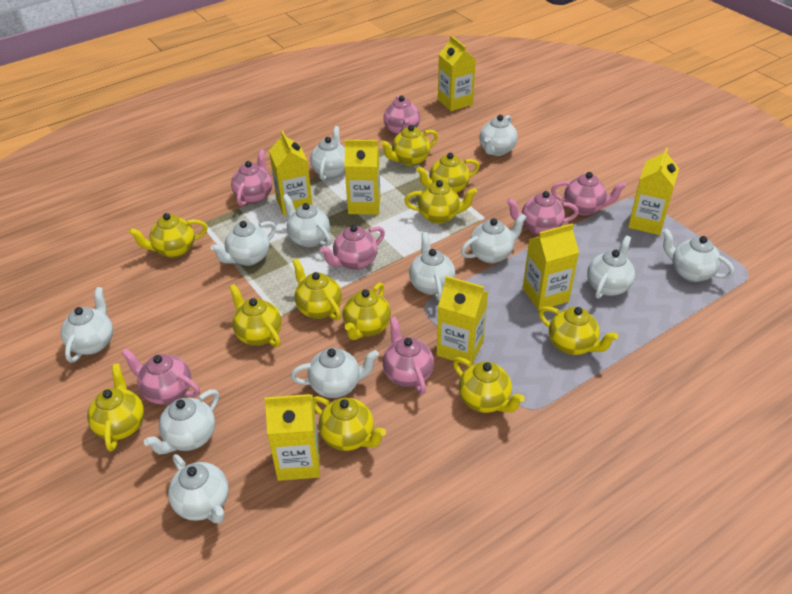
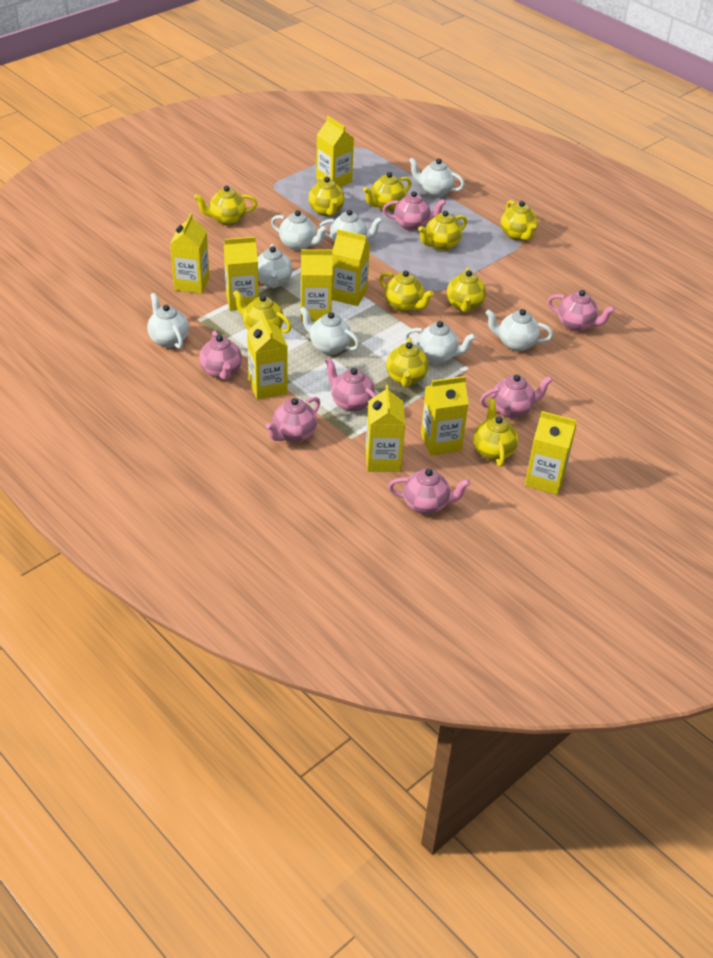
white teapot: [61,287,113,362] [144,389,219,454] [168,454,229,523] [210,221,276,266] [282,194,331,247] [291,348,379,398] [310,126,345,181] [409,232,455,300] [461,214,527,263] [479,115,518,156] [587,235,635,299] [662,228,734,282] = 12 -> [147,293,189,349] [258,244,293,288] [271,210,328,251] [300,306,360,355] [318,209,383,243] [405,321,476,364] [409,158,465,197] [486,309,553,351] = 8
yellow carton: [264,394,320,481] [269,131,312,215] [345,140,381,215] [437,276,488,365] [438,35,476,111] [523,223,579,310] [628,148,679,235] = 7 -> [170,213,209,294] [224,237,259,311] [247,313,288,399] [301,249,333,321] [316,116,354,187] [332,229,370,306] [365,385,405,472] [421,376,469,456] [525,411,577,495] = 9
yellow teapot: [87,363,144,452] [129,213,207,258] [229,284,282,347] [292,259,342,321] [313,396,386,451] [342,282,391,340] [381,125,438,166] [404,180,477,224] [416,152,480,193] [453,357,525,413] [539,306,618,355] = 11 -> [194,186,257,226] [233,290,292,333] [308,176,345,216] [363,172,412,211] [379,270,434,312] [386,337,429,387] [418,211,467,251] [447,267,486,312] [473,399,518,467] [501,200,537,241] = 10

